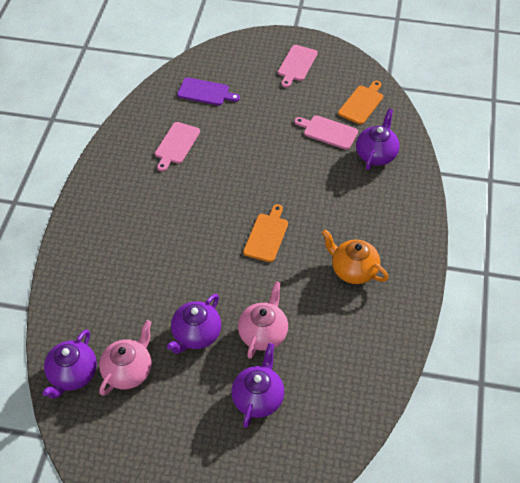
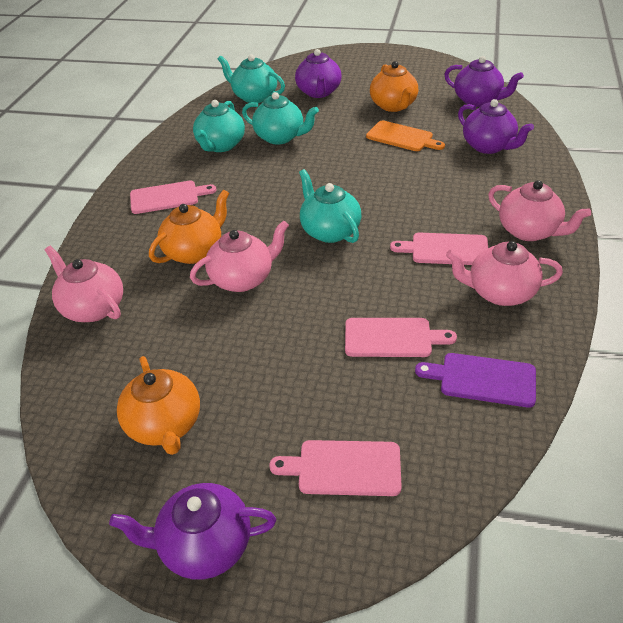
orange cutting board: [243,204,288,262] [338,81,383,125] = 2 -> [366,121,445,151] = 1
orange teapot: [322,229,388,284] = 1 -> [117,356,200,455] [149,189,229,264] [370,61,418,112] = 3
pink cutting board: [155,122,200,171] [278,45,318,88] [294,115,358,150] = 3 -> [130,181,216,214] [269,440,402,496] [345,318,457,357] [390,233,488,265] = 4
pink teapot: [99,320,152,396] [238,281,288,359] = 2 -> [45,246,123,322] [190,221,289,292] [446,241,563,306] [488,180,591,241] = 4
turquoise teapot: none = 0 -> [193,100,245,152] [218,54,285,103] [242,92,319,144] [299,169,361,243] = 4

